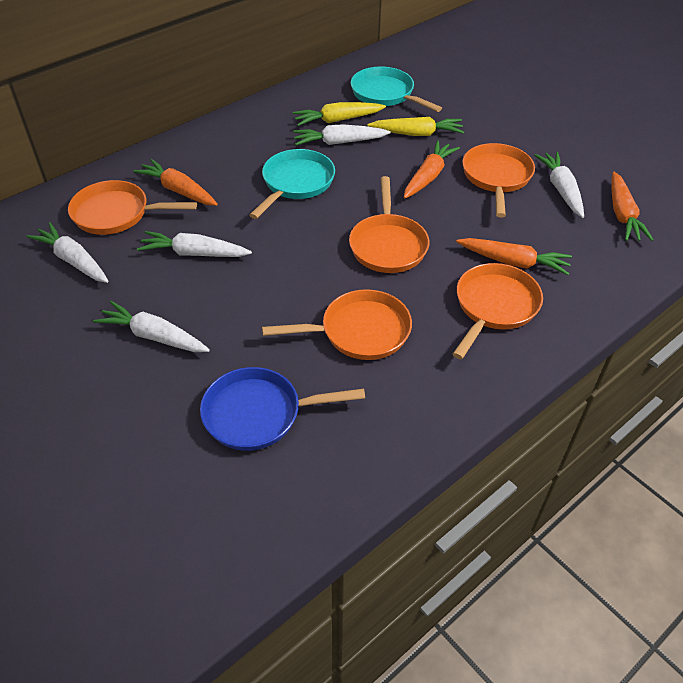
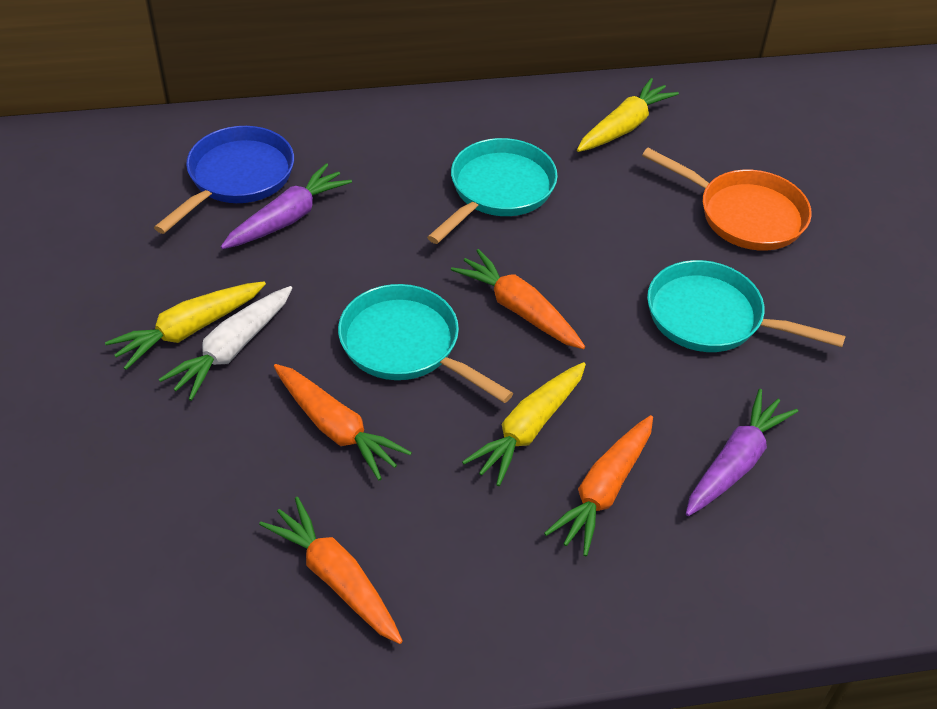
orange pan: [68,180,197,235] [262,289,412,360] [349,176,429,273] [453,263,543,359] [462,143,535,218] = 5 -> [642,148,812,251] = 1
purple carrot: none = 0 -> [221,163,352,249] [686,389,798,516] = 2
turquoise pan: [249,149,335,219] [351,67,442,112] = 2 -> [338,284,513,403] [427,138,558,244] [647,260,846,352] = 3
white carrot: [26,222,108,283] [93,301,210,352] [137,231,252,257] [293,124,391,145] [534,152,584,218] = 5 -> [159,286,292,401] = 1
yellow carrot: [293,102,386,126] [367,117,464,136] = 2 -> [105,281,266,370] [462,362,586,486] [577,78,679,152] = 3

